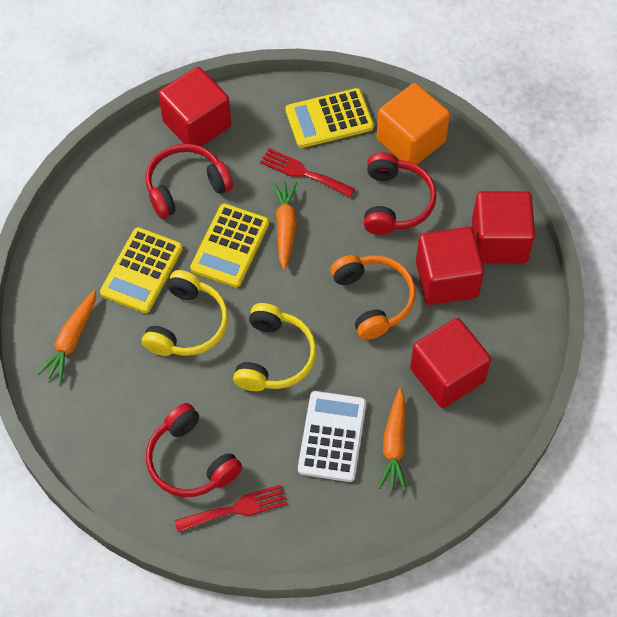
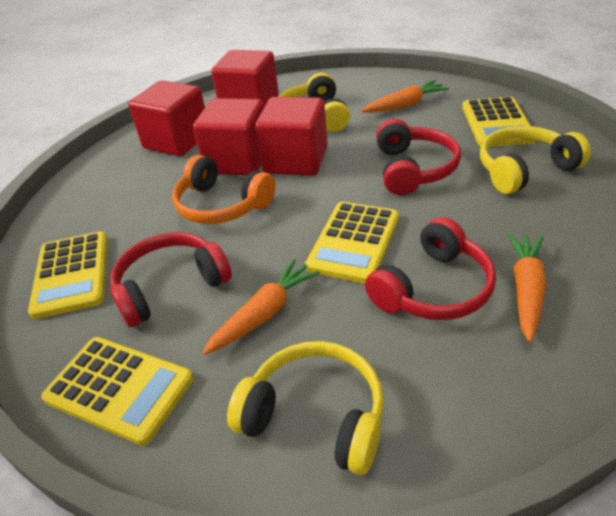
orange cube: [376,83,450,165] = 1 -> none = 0
red fork: [174,484,287,532] [260,148,355,198] = 2 -> none = 0
white calculator: [298,391,366,482] = 1 -> none = 0
yellow calculator: [100,227,183,313] [190,203,269,288] [286,88,374,148] = 3 -> [28,231,108,319] [41,337,193,446] [305,202,399,284] [462,97,536,147] = 4
yellow headphones: [142,270,228,356] [233,303,317,391] = 2 -> [227,341,384,475] [278,73,350,132] [480,126,591,194] = 3

